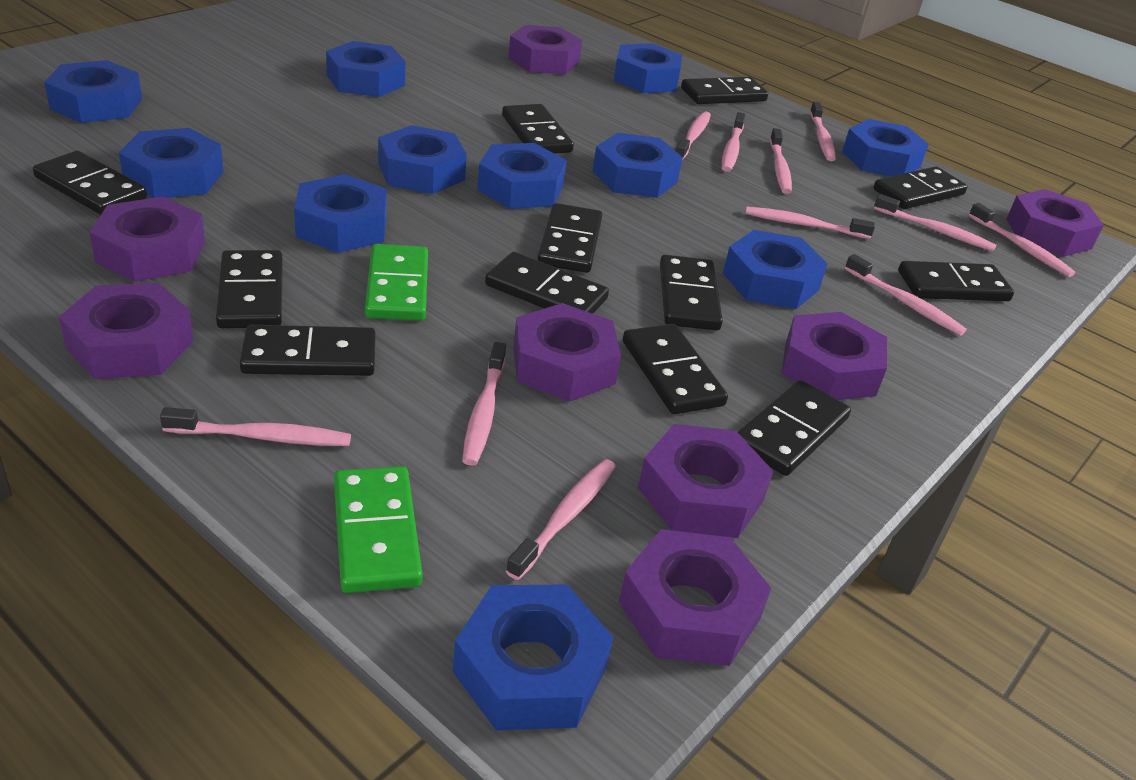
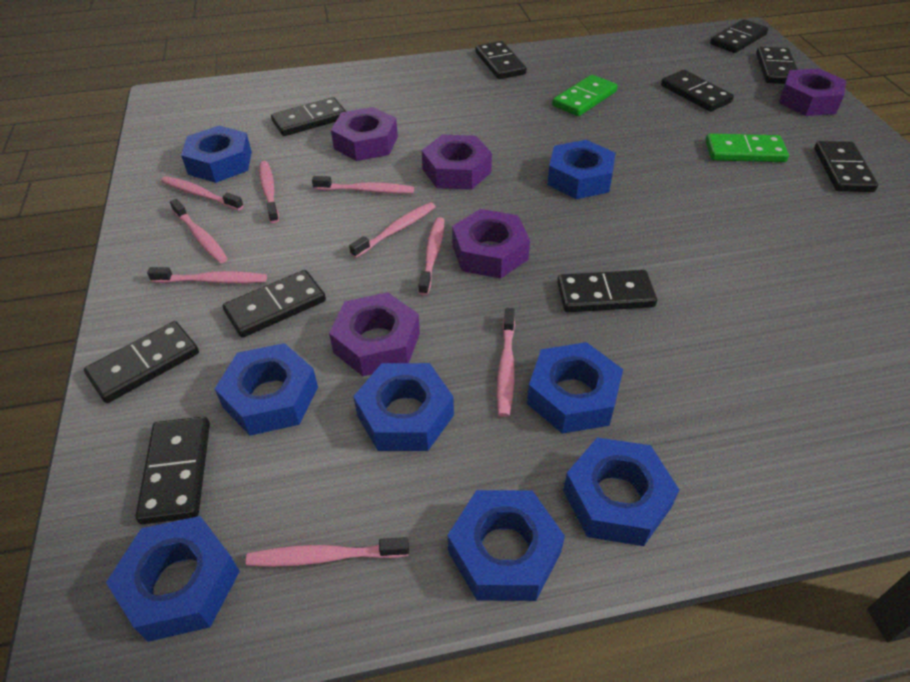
black domino: [33,151,147,215] [216,250,283,328] [240,325,376,376] [485,252,609,314] [502,104,574,154] [538,203,602,273] [623,324,728,414] [660,255,723,330] [681,77,768,104] [738,380,851,476] [874,166,967,209] [898,261,1014,301] = 12 -> [84,321,199,403] [135,417,210,524] [223,270,326,338] [271,97,346,136] [475,41,526,79] [557,270,657,312] [661,70,734,112] [710,19,768,53] [756,47,798,84] [814,141,878,192] = 10
blue nut: [44,60,142,123] [119,128,223,198] [294,174,387,253] [326,41,405,97] [378,125,467,194] [453,584,614,730] [477,143,567,209] [593,133,683,198] [614,43,682,93] [723,230,828,309] [842,119,929,176] = 11 -> [106,516,240,642] [181,126,252,183] [215,343,318,436] [353,363,454,451] [447,490,565,601] [527,342,623,434] [547,140,615,199] [563,438,679,546] = 8
pink toothbrush: [160,407,351,446] [462,342,506,466] [506,459,616,580] [676,111,711,160] [722,112,746,172] [745,207,875,239] [770,128,792,194] [810,102,836,161] [845,254,967,335] [874,194,997,251] [969,203,1075,277] = 11 -> [147,267,267,284] [161,176,244,211] [170,199,228,263] [246,537,409,567] [259,161,279,223] [312,176,414,194] [349,202,436,258] [418,217,444,295] [497,308,515,417] = 9
purple nut: [59,283,193,379] [89,196,205,282] [508,25,582,74] [513,303,621,402] [619,529,771,666] [638,424,773,538] [781,312,887,400] [1006,189,1104,257] = 8 -> [329,292,420,376] [331,107,398,161] [422,134,492,190] [452,209,530,279] [779,68,846,116] = 5

